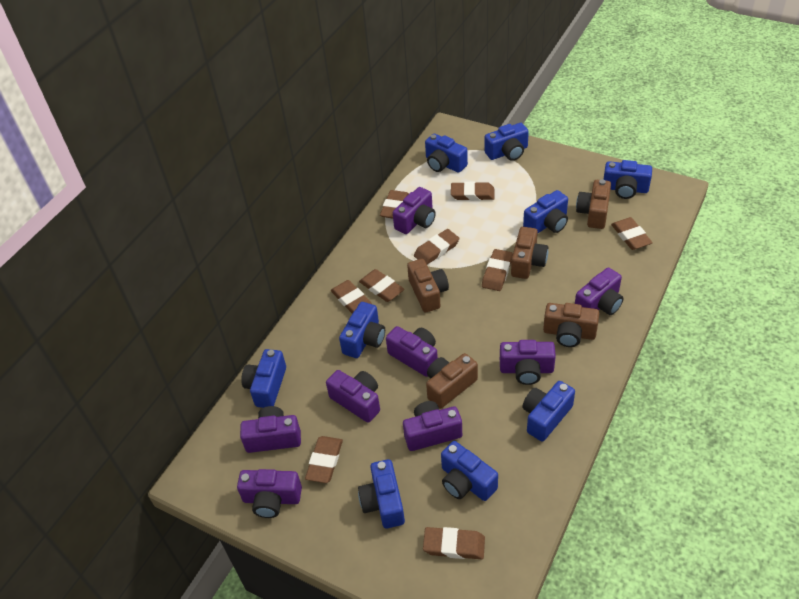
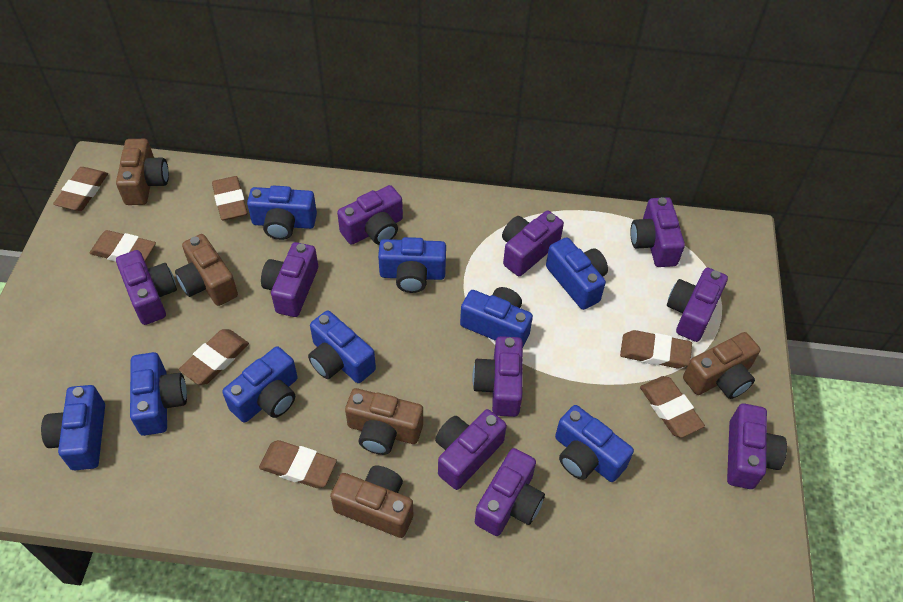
brown eraser: [305,436,343,483] [331,280,372,314] [359,269,404,302] [380,190,409,219] [414,229,460,265] [423,527,485,559] [451,182,495,201] [482,249,513,291] [611,217,653,250] = 9 -> [53,167,108,211] [90,230,156,262] [179,329,249,385] [212,176,247,220] [259,440,337,488] [620,330,692,368] [640,376,705,438] = 7
purple camera: [237,469,302,518] [240,406,301,453] [326,370,380,423] [386,326,438,377] [393,187,436,234] [403,401,462,451] [500,340,556,385] [575,267,624,315] = 8 -> [116,250,177,325] [261,242,318,317] [337,185,403,245] [435,409,507,490] [472,336,523,417] [475,448,545,536] [502,211,564,276] [630,197,685,267] [667,267,728,342] [727,403,787,489] = 10

